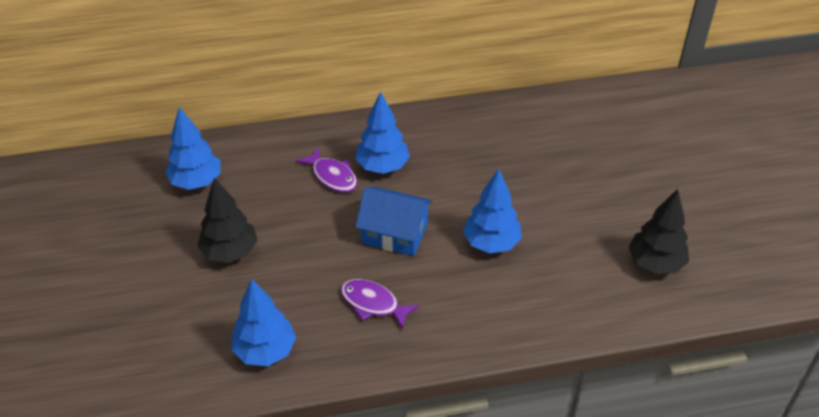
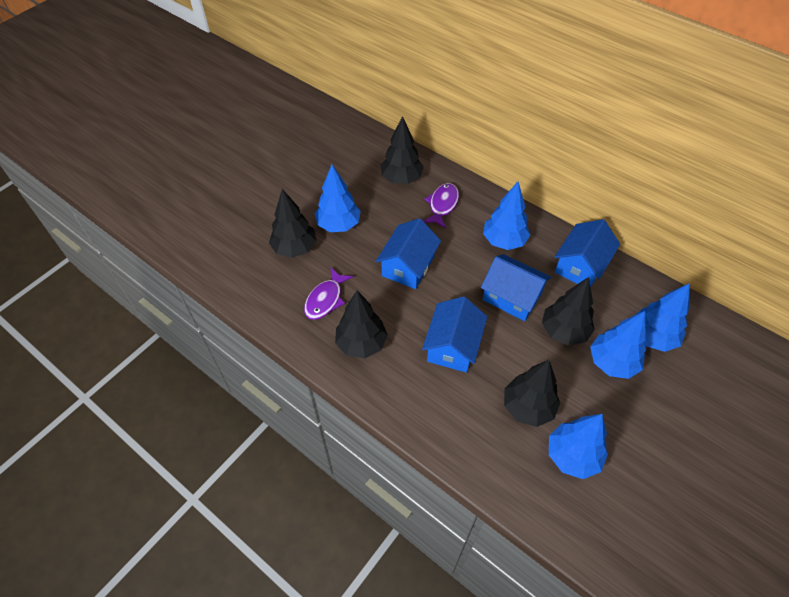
black tree: [197,178,258,263] [629,189,689,274] = 2 -> [269,189,317,258] [335,291,388,358] [381,116,424,184] [504,360,560,427] [542,277,595,346] = 5
blue house: [355,187,433,256] = 1 -> [376,218,441,289] [422,296,487,373] [481,254,551,321] [554,219,620,287] = 4
blue tree: [165,107,221,190] [231,279,296,366] [355,91,410,174] [463,169,522,253] = 4 -> [315,165,361,232] [483,182,530,250] [549,414,608,479] [590,311,647,379] [636,283,690,352] = 5

